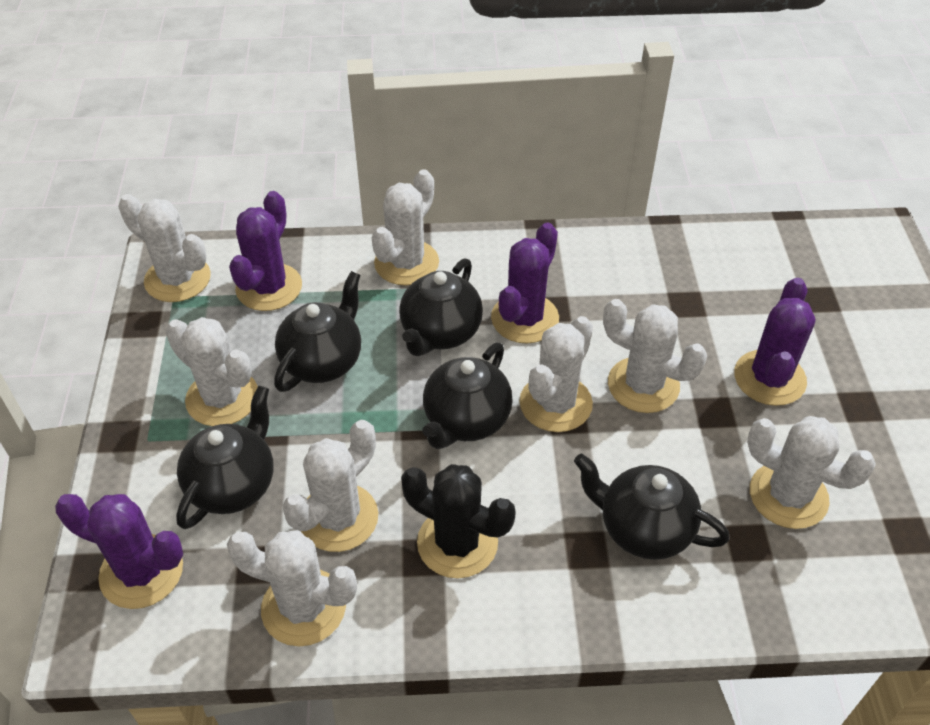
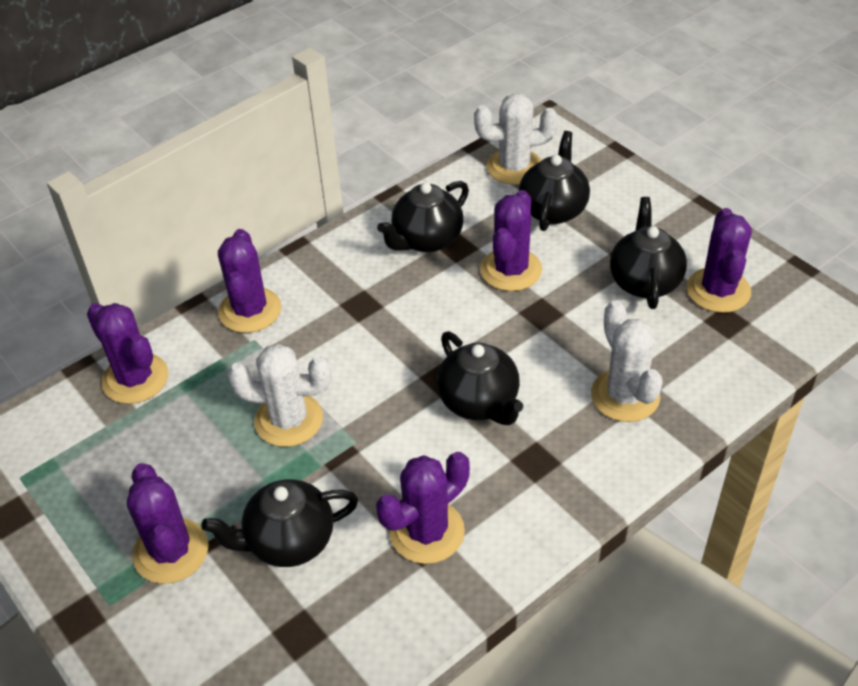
black cactus: [401,464,516,579] = 1 -> none = 0
purple cactus: [55,494,183,609] [229,191,302,311] [491,222,559,344] [734,278,815,406] = 4 -> [87,303,168,404] [127,463,209,584] [218,229,281,333] [376,452,470,564] [480,190,542,291] [687,208,752,313] = 6
white cactus: [118,194,211,302] [166,317,258,426] [227,530,357,646] [282,420,378,552] [372,169,439,286] [519,316,593,432] [603,299,707,413] [747,416,876,529] = 8 -> [227,344,331,447] [474,93,558,185] [591,300,663,422] = 3

